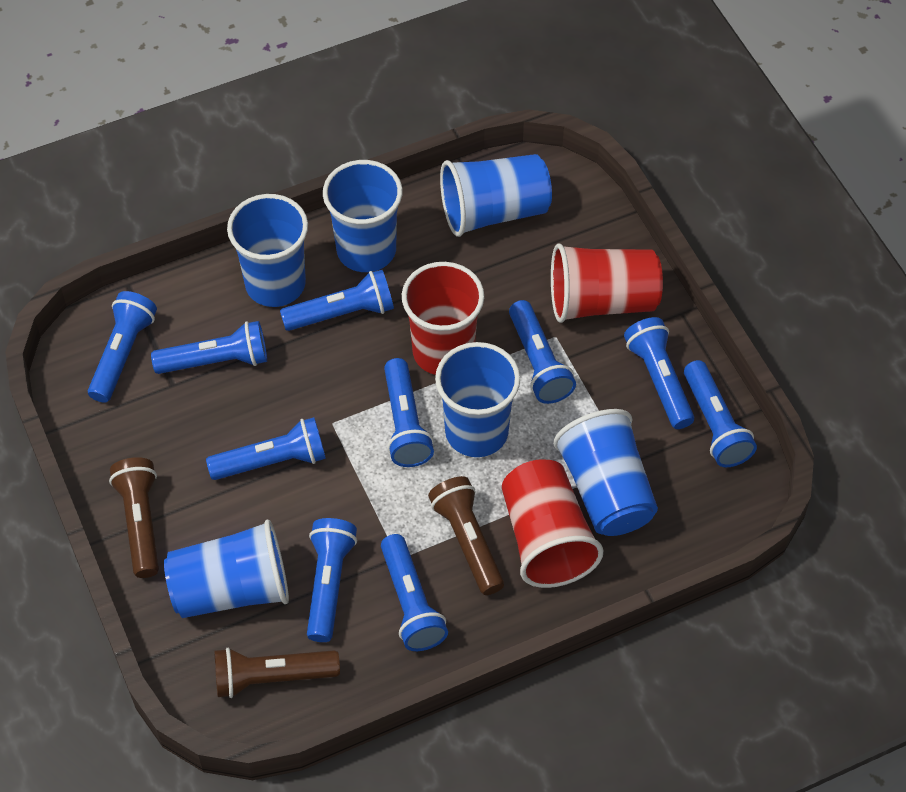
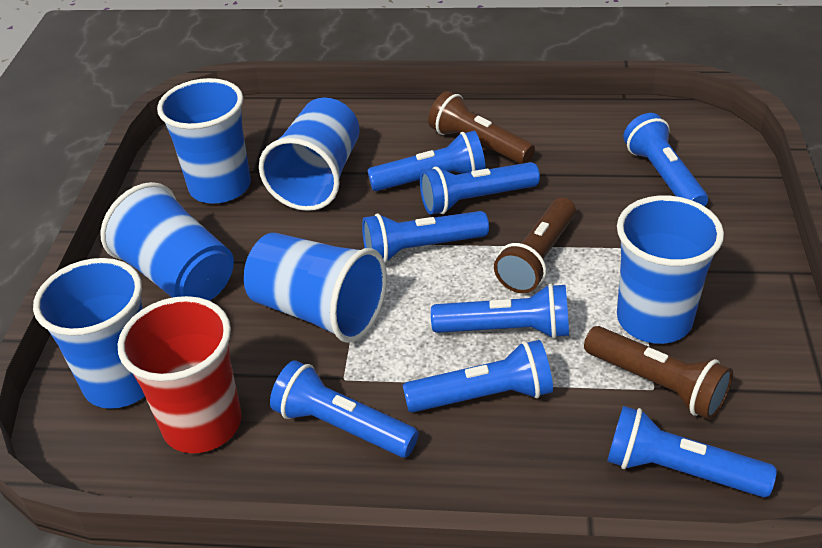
blue flashlight: [88,291,157,403] [151,321,267,374] [206,417,326,480] [280,270,394,331] [307,518,357,642] [381,534,448,651] [384,358,434,467] [509,300,576,404] [624,317,694,429] [684,360,757,467] = 10 -> [270,360,419,458] [362,211,489,263] [367,131,486,191] [403,340,553,413] [420,162,540,214] [431,283,569,339] [607,406,777,497] [623,113,708,206] = 8
red cup: [402,262,484,375] [502,459,603,588] [551,243,663,323] = 3 -> [118,296,242,453] = 1

